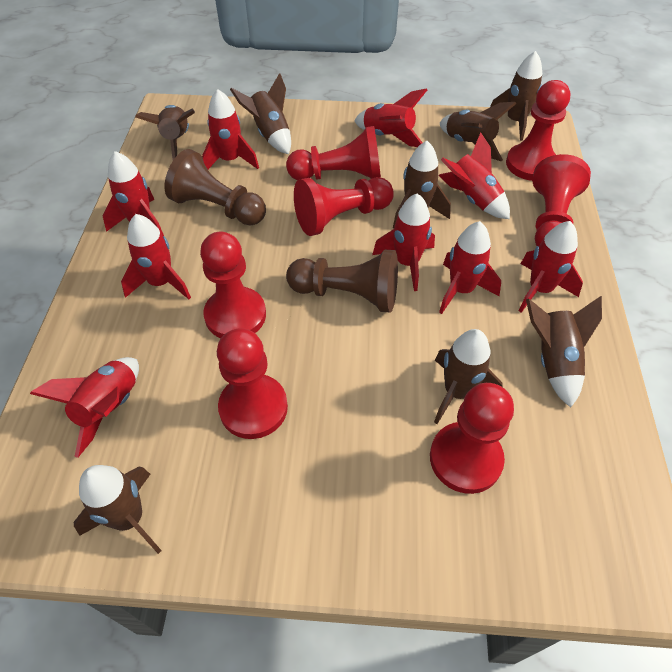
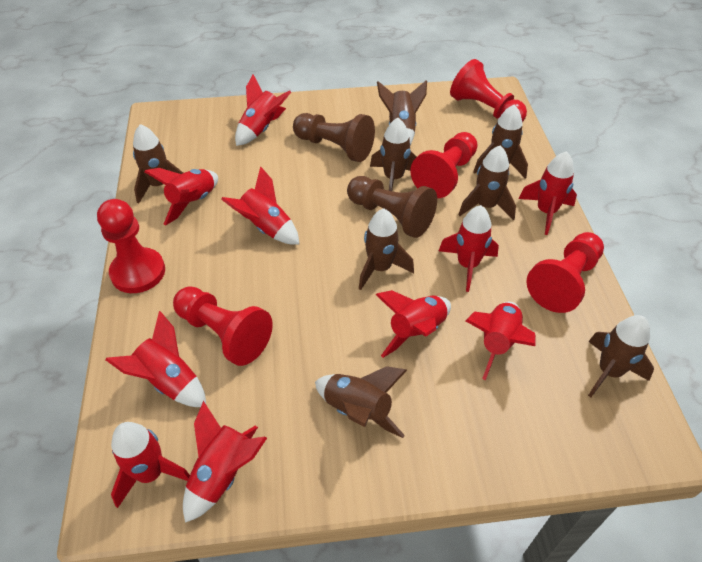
red pawn: [200,231,266,338] [217,329,288,439] [286,126,381,180] [294,177,394,236] [430,383,514,494] [506,80,571,181] [533,154,591,246] = 7 -> [97,199,165,293] [173,286,273,366] [410,132,478,198] [450,59,527,122] [526,232,604,313] = 5
red rocket: [30,357,139,458] [103,151,164,236] [121,214,191,299] [202,89,259,169] [354,89,427,147] [372,193,435,291] [438,132,510,219] [439,221,501,314] [519,221,583,313] = 9 -> [105,311,206,407] [111,422,190,508] [144,168,218,226] [183,401,267,523] [221,166,299,244] [235,74,291,146] [375,290,451,358] [439,205,499,292] [466,302,536,380] [519,151,577,235] = 10

